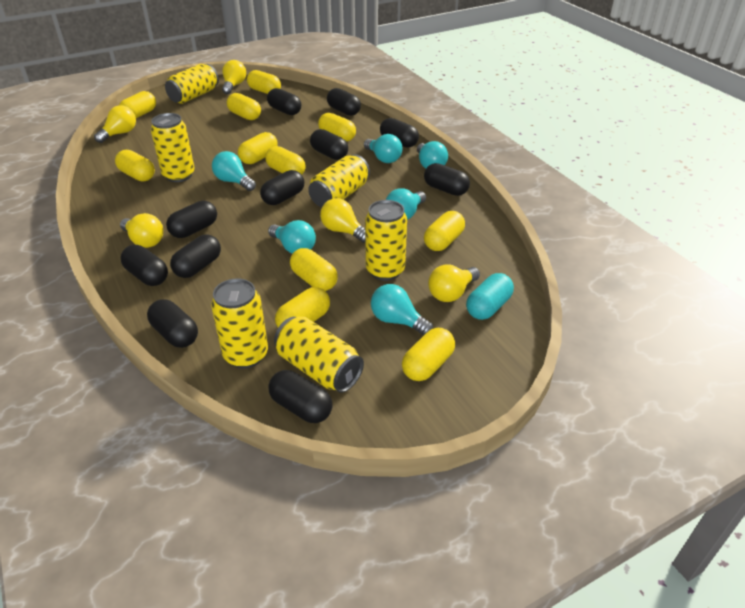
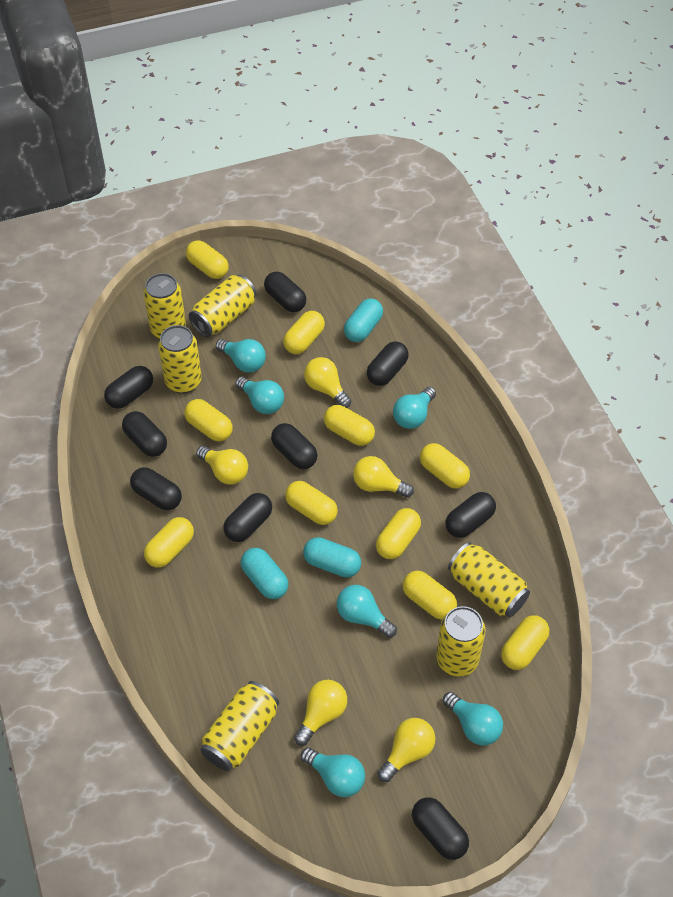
black capsule: [121,245,168,286] [147,299,198,348] [166,201,217,238] [170,235,221,278] [260,170,304,205] [267,88,301,115] [269,370,333,423] [310,129,348,160] [327,88,361,116] [380,118,419,148] [424,163,470,196] = 11 -> [104,366,153,409] [122,411,167,457] [130,467,182,510] [223,493,272,542] [264,271,306,312] [271,423,318,469] [367,341,409,386] [412,797,469,860] [445,492,496,538] = 9
turquoise capsule: [466,273,514,320] = 1 -> [241,548,288,599] [303,537,361,578] [344,298,383,342] = 3
yellow capsule: [115,150,155,181] [119,91,156,118] [227,93,261,120] [238,132,278,164] [247,70,281,94] [265,146,305,175] [275,287,330,328] [290,248,338,291] [318,113,356,142] [402,328,455,381] [424,211,465,251] = 11 -> [144,517,194,568] [184,399,233,441] [186,240,229,279] [283,311,325,354] [285,481,338,525] [324,405,375,446] [376,508,421,559] [402,571,457,620] [420,443,470,489] [501,615,549,670] = 10

